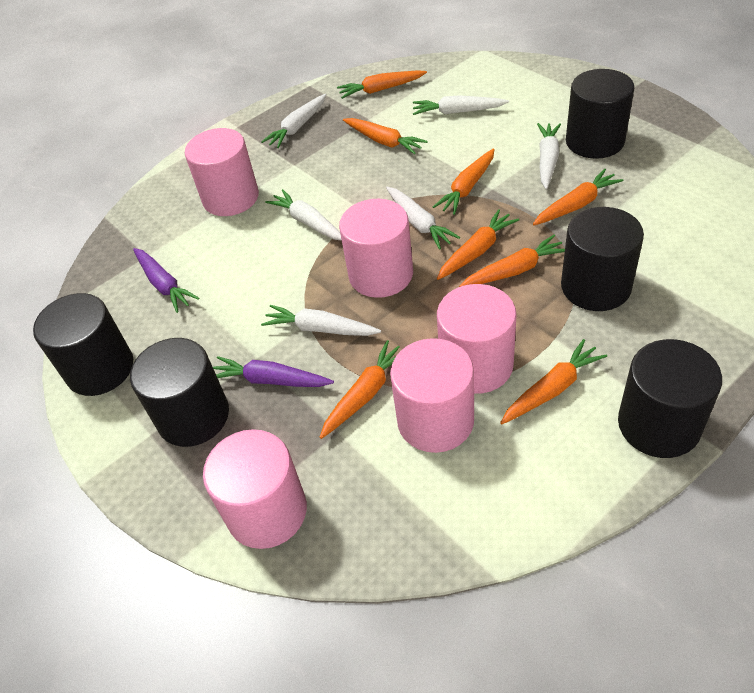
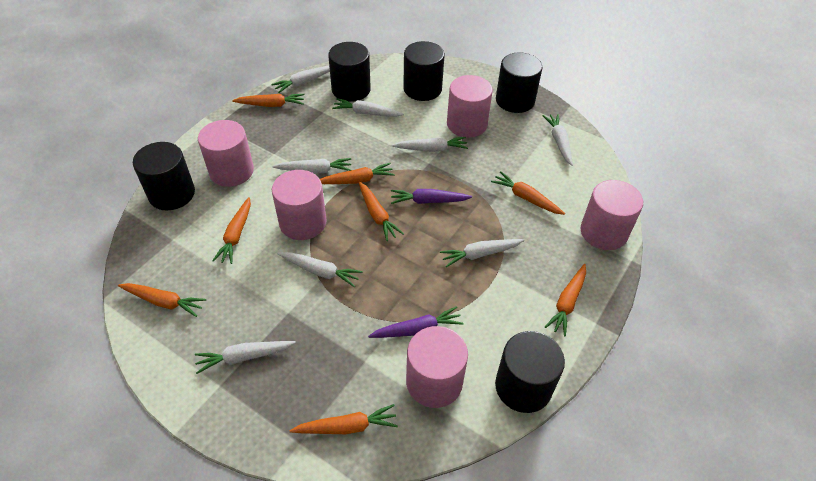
white carrot: [261,94,326,148] [261,305,381,336] [265,189,341,240] [386,187,460,250] [413,95,509,115] [537,123,561,189] = 6 -> [195,341,296,374] [271,65,330,93] [273,158,351,173] [278,252,363,288] [332,98,404,117] [392,137,468,152] [440,239,524,267] [543,114,573,166] = 8

